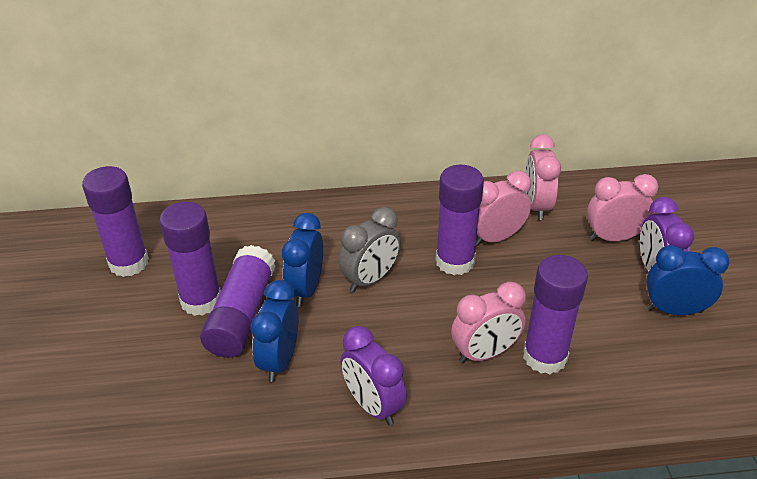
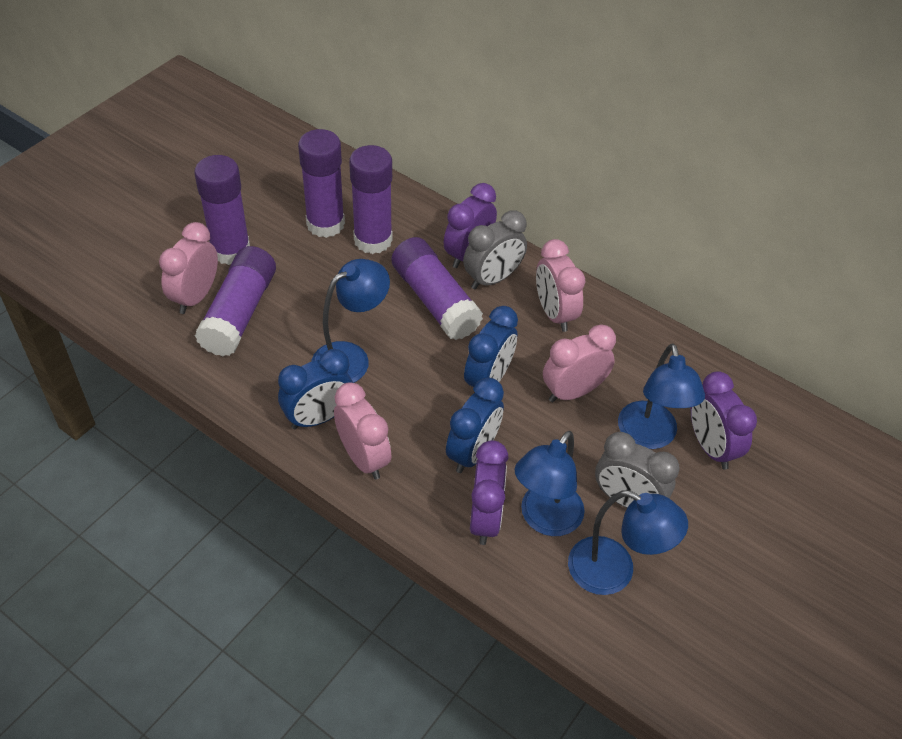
blue lamp: none = 0 -> [311,259,390,383] [515,431,584,536] [568,490,688,595] [618,344,705,449] = 4
grey clock: [339,207,401,292] = 1 -> [463,210,527,289] [595,432,680,508] = 2
purple clock: [341,326,407,425] [640,197,694,273] = 2 -> [444,183,497,268] [470,440,509,545] [691,371,757,469] = 3

